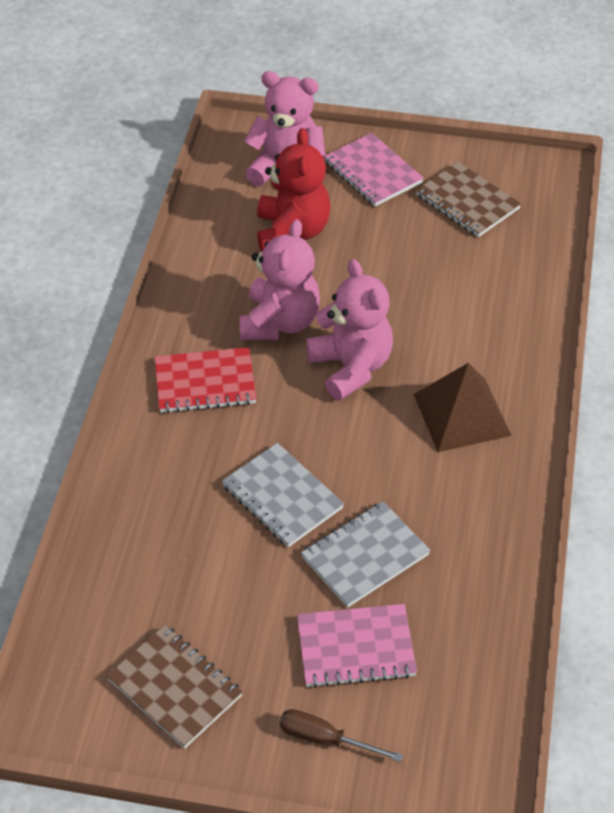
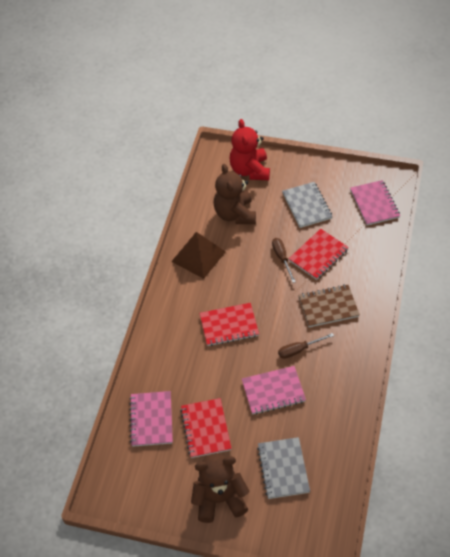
brown notebook: [106,625,243,749] [416,162,521,237] = 2 -> [298,285,360,327] = 1
brown screwdriver: [280,709,403,762] = 1 -> [272,238,296,283] [278,333,334,359] = 2
brown teddy bear: none = 0 -> [191,454,250,523] [214,164,256,224] = 2
pink notebook: [297,604,417,688] [325,133,424,206] = 2 -> [129,391,173,447] [242,366,306,415] [350,180,400,226] = 3
pink teddy bear: [240,219,320,340] [244,71,326,186] [306,259,393,400] = 3 -> none = 0
red notebook: [155,347,257,413] = 1 -> [180,398,232,458] [200,303,259,346] [289,229,349,280] = 3

